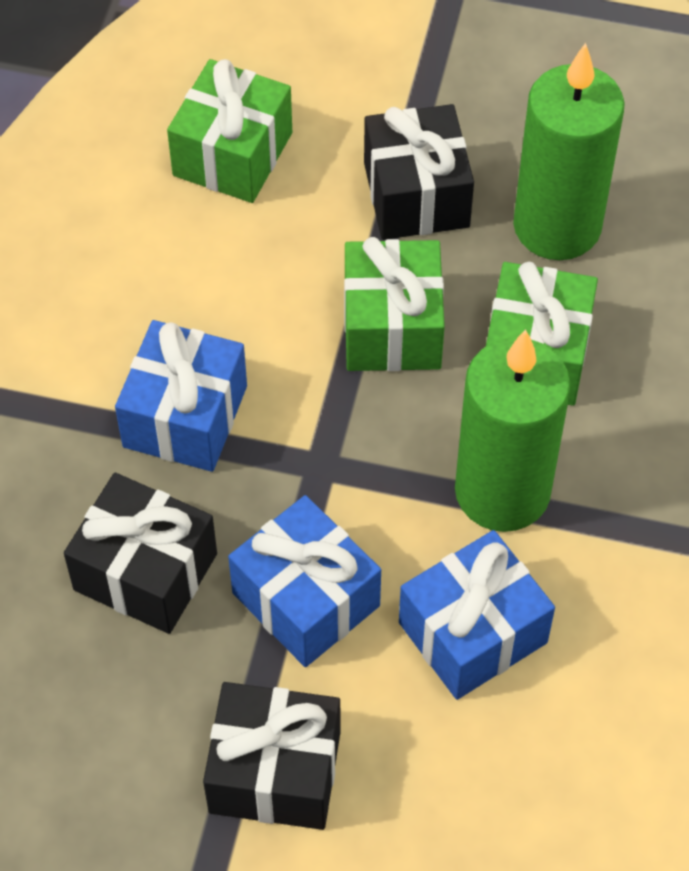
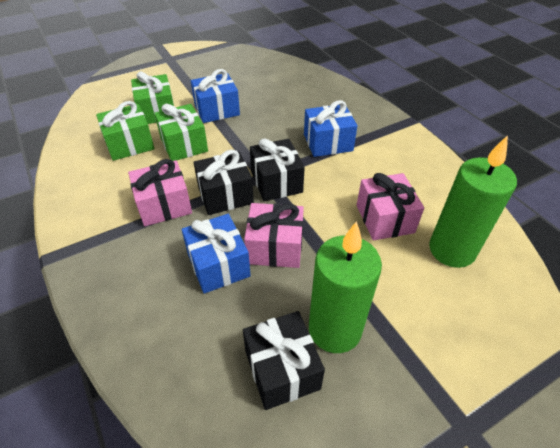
pink gift: none = 0 -> [128,159,192,226] [244,203,304,268] [357,173,424,240] = 3

